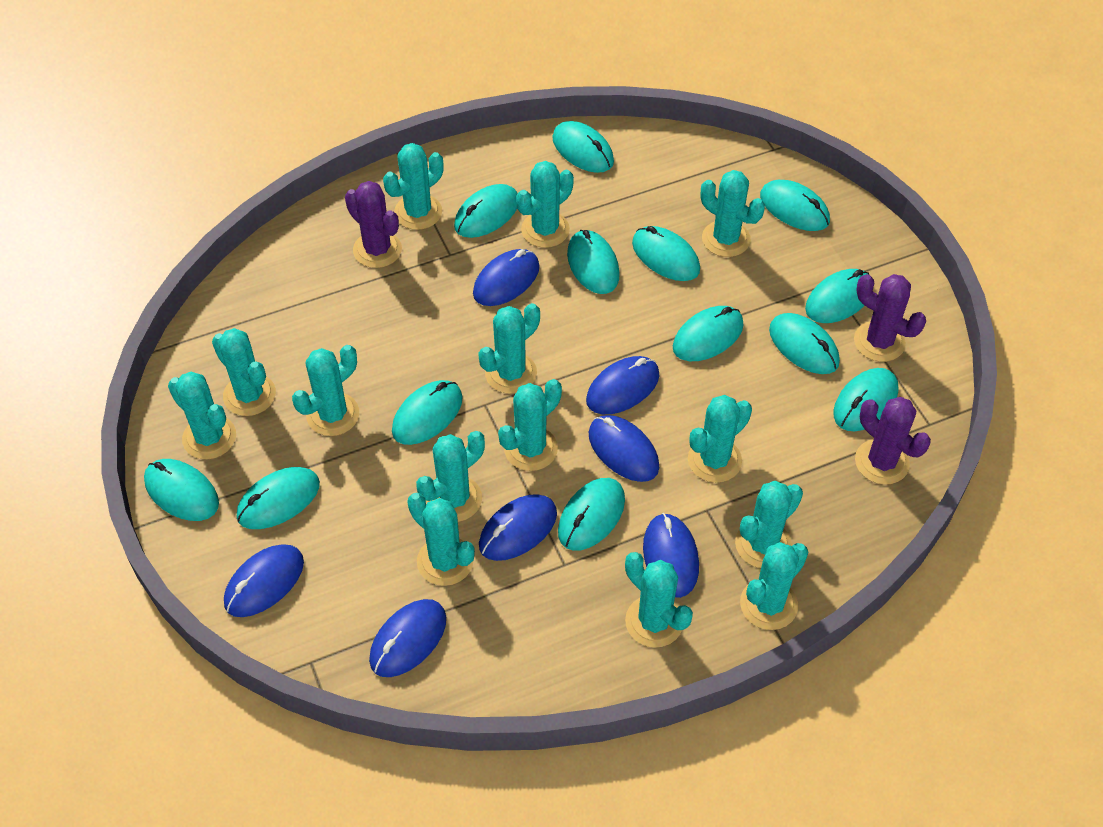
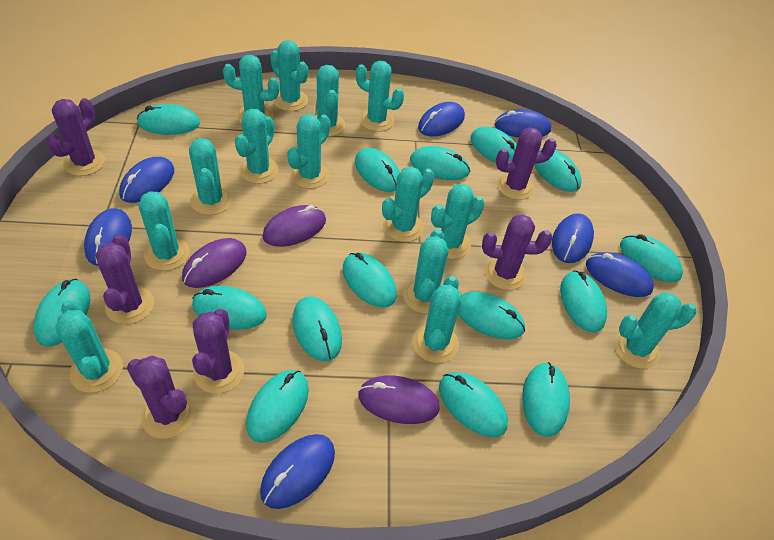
purple cactus: [345,181,402,268] [854,274,926,362] [855,397,931,485] = 3 -> [46,98,105,176] [96,234,154,324] [127,356,195,439] [192,309,244,393] [482,214,552,290] [496,127,557,200] = 6
purple mouse: none = 0 -> [182,238,247,288] [263,205,326,247] [358,375,440,424] = 3
turquoise mouse: [144,459,219,521] [237,467,320,529] [392,380,463,445] [454,184,518,238] [552,121,614,173] [558,478,625,551] [567,230,620,294] [632,226,700,281] [673,306,744,361] [760,180,830,231] [769,313,840,374] [805,269,869,323] [833,368,899,431] = 13 -> [33,279,90,347] [137,104,200,135] [192,286,267,330] [246,370,309,443] [292,296,342,361] [343,252,397,308] [355,148,400,192] [410,146,470,180] [439,372,508,437] [458,292,525,339] [470,127,517,163] [522,362,570,437] [534,149,582,192] [560,270,607,332] [620,234,683,282] = 15

